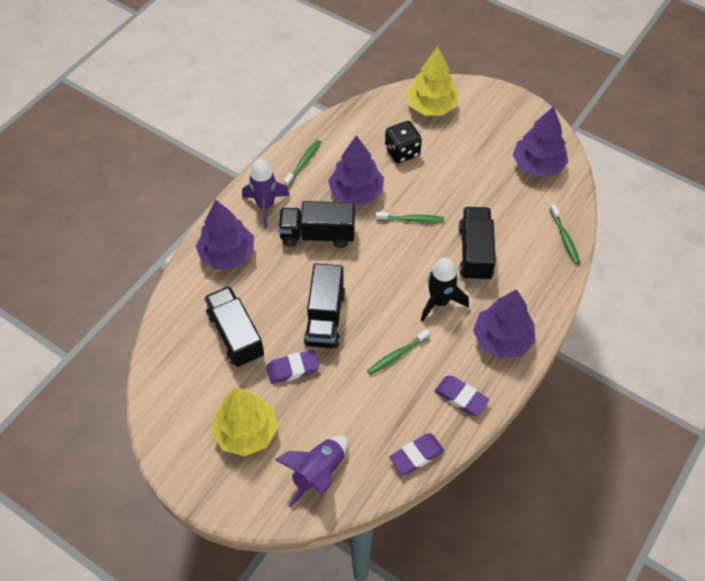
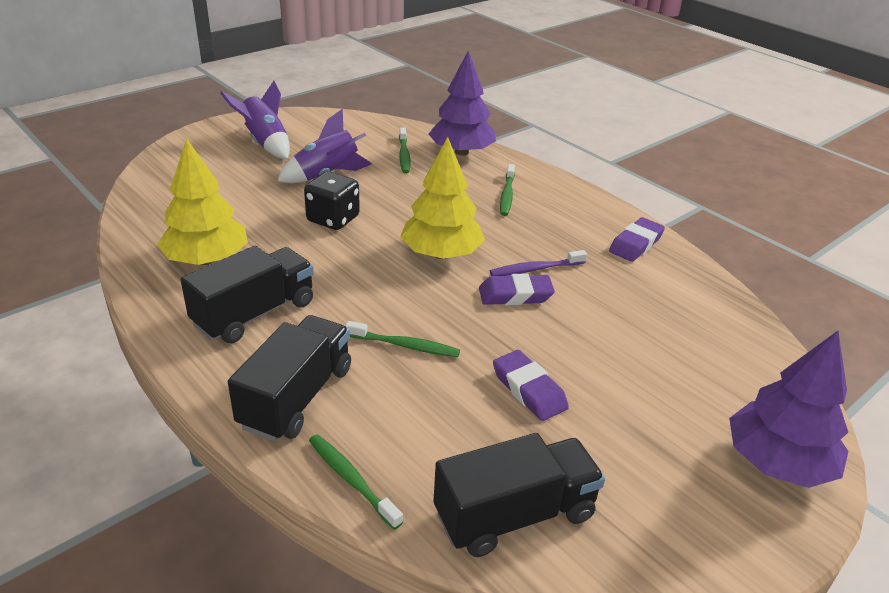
black rocket: [421,258,469,322] = 1 -> none = 0
black truck: [204,286,264,367] [278,201,355,248] [304,263,345,348] [459,207,496,281] = 4 -> [181,246,314,343] [228,315,351,441] [434,433,605,557] = 3
purple toothbrush: none = 0 -> [490,250,587,276] = 1
purple tree: [196,200,254,270] [328,135,384,205] [473,289,536,359] [513,106,568,177] = 4 -> [429,51,496,156] [729,331,848,488] = 2

